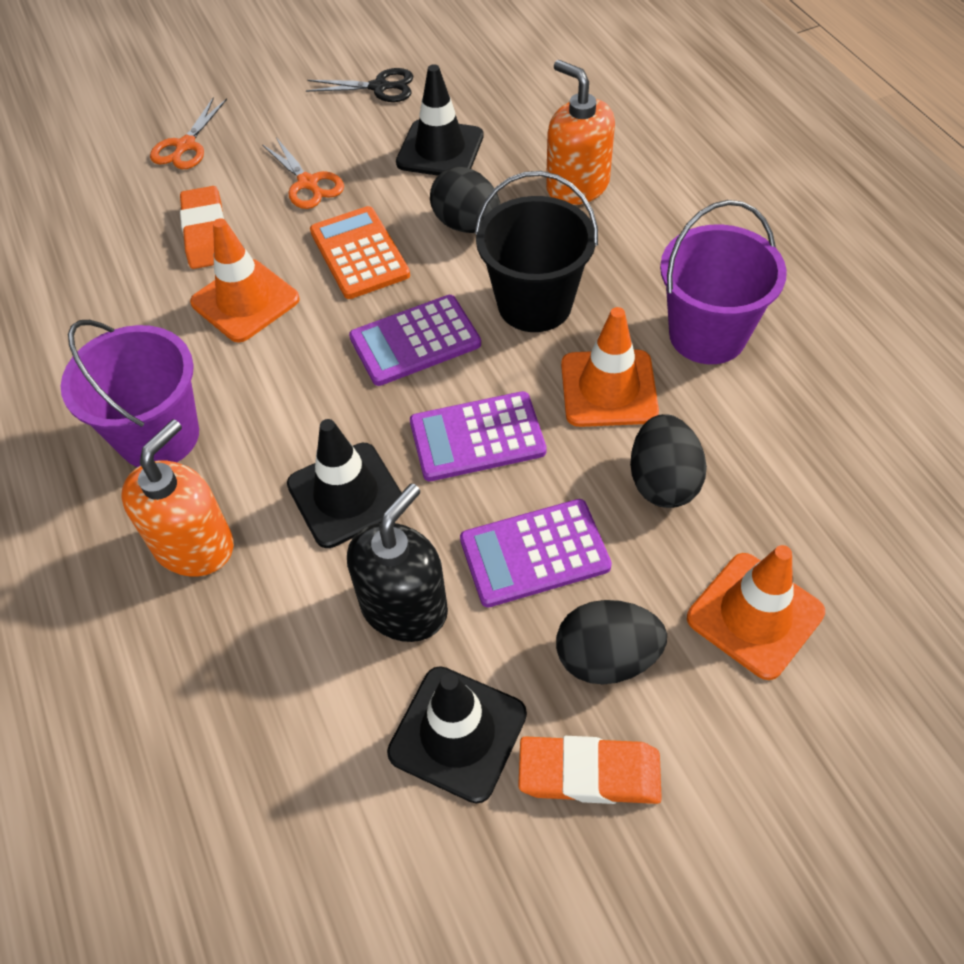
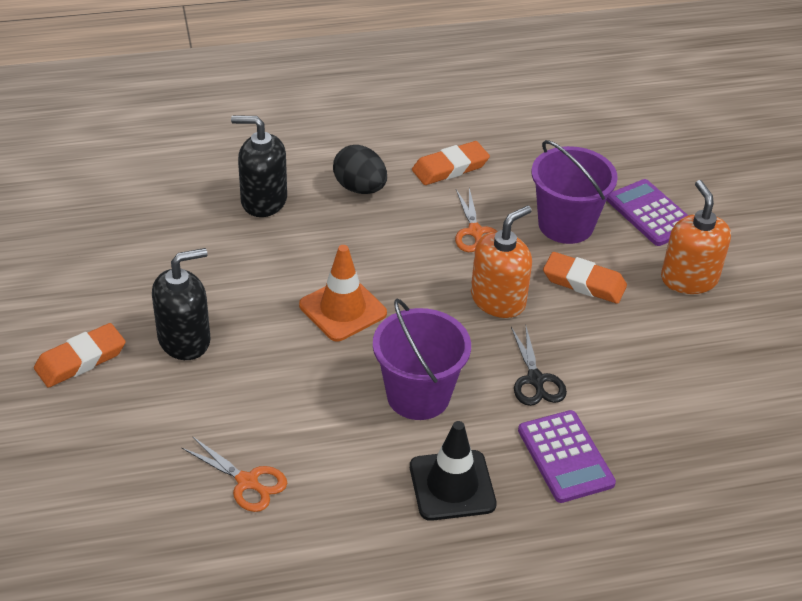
black bucket: [475,171,598,332] = 1 -> none = 0
black egg: [430,167,500,233] [556,600,667,684] [630,414,707,508] = 3 -> [333,145,387,194] = 1
black soap dispenser: [347,483,448,642] = 1 -> [152,248,211,360] [231,115,287,217] = 2
black traffic cone: [287,419,404,548] [387,666,527,804] [396,64,484,176] = 3 -> [410,421,497,521] = 1
orange calculator: [310,206,410,299] = 1 -> none = 0
orange eraser: [180,186,224,269] [518,736,662,804] = 2 -> [34,323,126,388] [412,141,490,185] [543,252,627,304] = 3
orange traffic cone: [190,218,300,342] [561,307,659,427] [687,545,825,680] = 3 -> [299,245,387,341] = 1
purple calculator: [349,295,481,386] [410,391,547,481] [460,499,612,608] = 3 -> [518,410,616,503] [606,179,688,246] = 2

